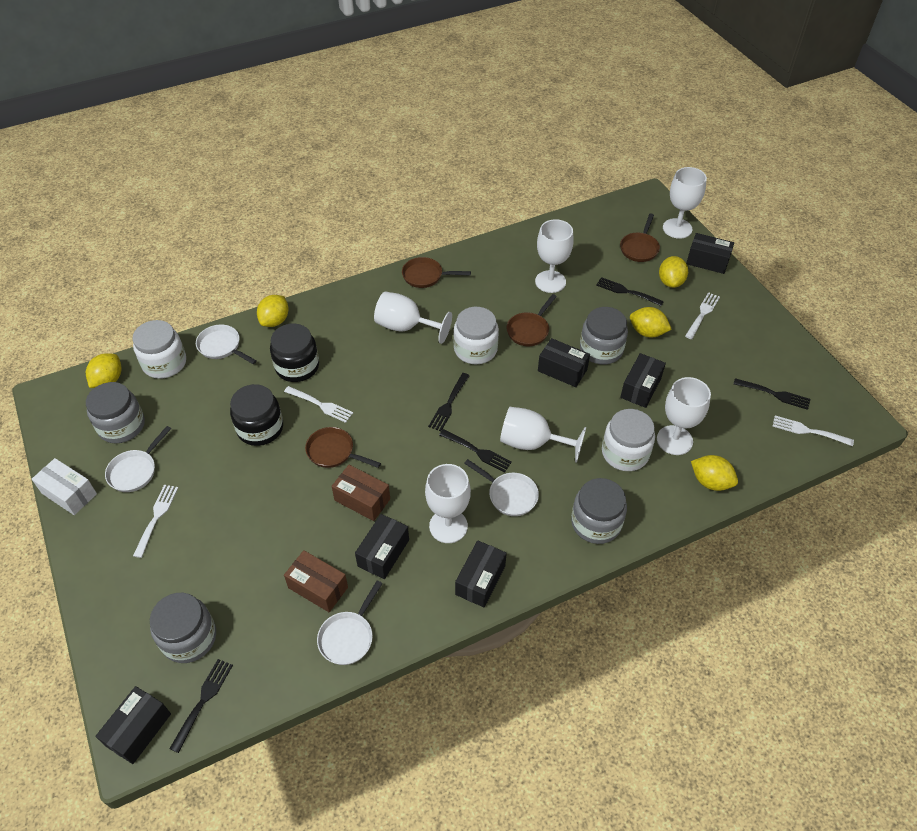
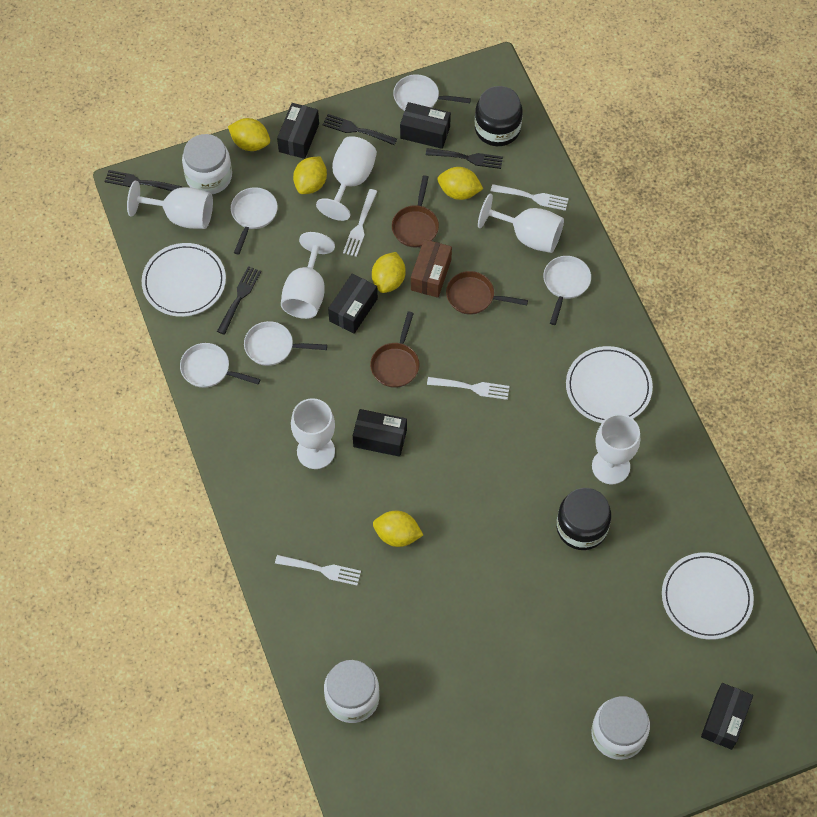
black box: [95,686,171,764] [355,514,409,579] [455,540,507,607] [538,338,590,387] [620,353,666,408] [686,233,734,274] = 6 -> [277,103,319,159] [328,273,378,334] [353,409,407,457] [400,102,451,149] [701,683,753,750] = 5
black fork: [169,659,233,753] [428,373,470,431] [439,429,512,473] [596,277,664,306] [733,378,810,410] = 5 -> [105,170,182,191] [217,266,261,335] [323,114,397,145] [426,148,503,169] = 4
brown box: [284,550,348,612] [331,465,390,521] = 2 -> [411,239,452,298] = 1
brown pan: [305,427,381,468] [402,257,471,288] [506,294,557,346] [620,214,660,262] = 4 -> [370,312,419,388] [392,175,439,247] [446,271,528,315] = 3
grey jar: [86,382,145,443] [150,593,216,663] [571,478,627,544] [580,307,628,365] = 4 -> none = 0
white box: [32,458,97,515] = 1 -> none = 0
white pan: [105,426,171,492] [196,325,257,364] [317,580,383,665] [464,459,539,516] = 4 -> [180,343,261,388] [231,187,278,255] [244,321,327,366] [393,74,471,111] [543,256,591,325] = 5
white plate: none = 0 -> [142,243,226,317] [566,346,653,423] [662,552,754,640] = 3

